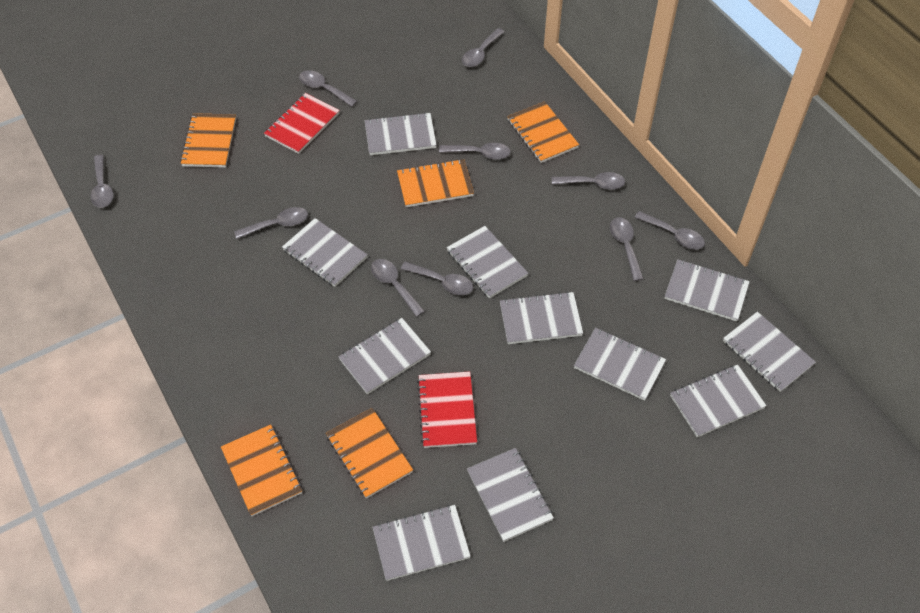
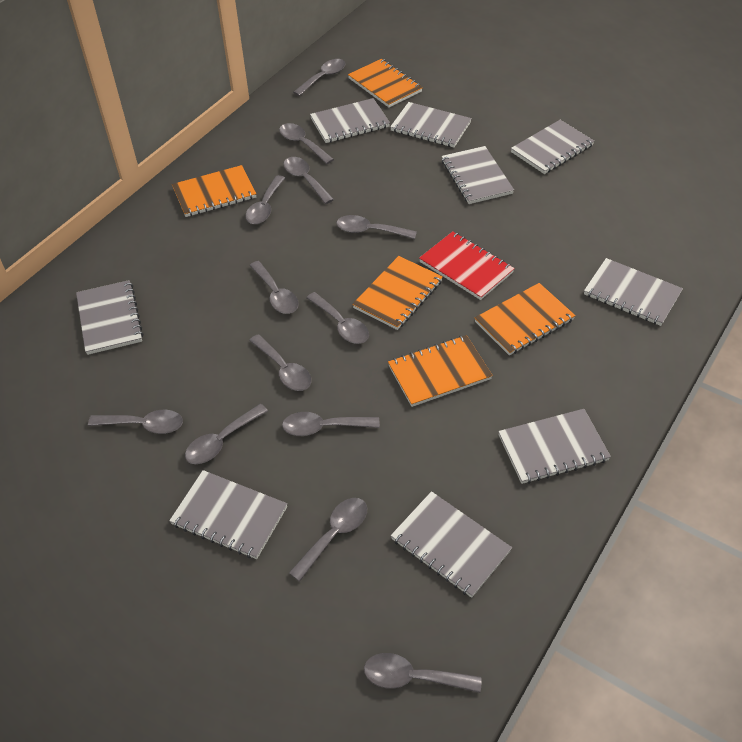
grey notebook: [282,218,367,287] [338,318,431,394] [365,112,437,155] [373,505,471,581] [447,226,528,298] [467,448,554,542] [500,291,583,344] [574,328,666,401] [664,259,750,322] [670,365,766,437] [723,312,816,392] = 11 -> [76,280,143,355] [169,470,287,559] [310,98,390,143] [390,102,472,148] [391,491,512,598] [442,146,514,204] [498,409,611,484] [511,120,594,174] [584,258,683,326] = 9
grey spoon: [90,155,114,208] [234,207,308,239] [299,70,357,107] [371,259,425,317] [401,261,473,295] [439,143,511,160] [462,28,505,67] [552,172,625,190] [610,217,644,281] [634,211,705,249] = 10 -> [88,410,183,434] [185,404,268,464] [245,175,285,224] [249,261,299,314] [249,334,312,391] [279,123,334,164] [282,412,380,436] [283,157,334,204] [289,498,367,581] [293,59,346,96] [306,292,369,344] [336,215,417,239] [364,653,482,693] = 13
red notebook: [264,93,340,154] [417,372,477,448] = 2 -> [419,231,515,300] = 1

